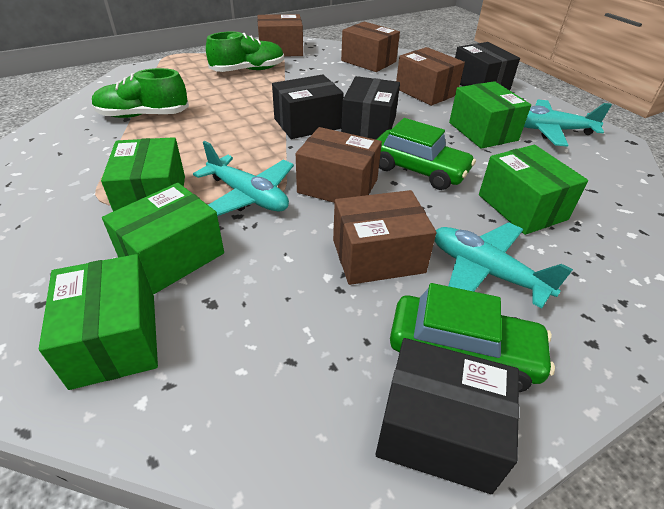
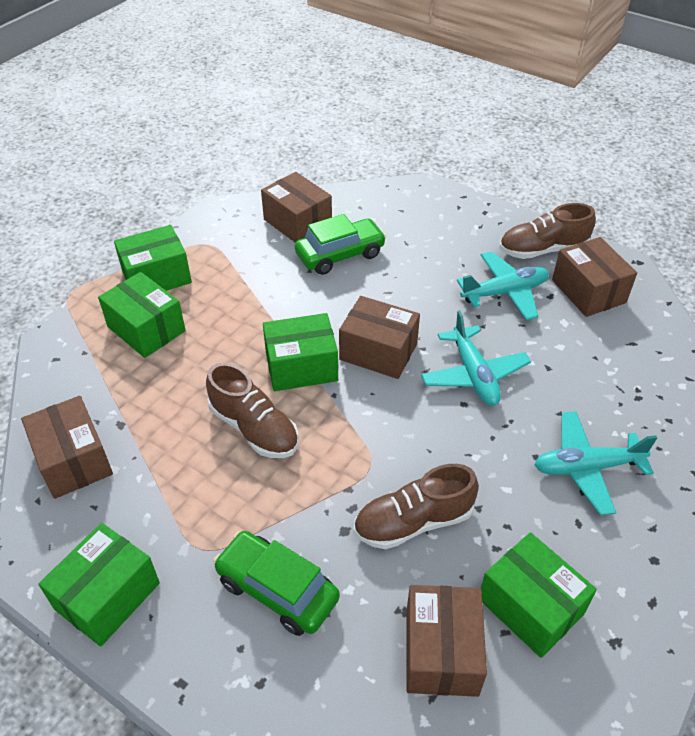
black box: [272,75,344,139] [341,76,400,140] [375,338,519,494] [455,42,520,90] = 4 -> none = 0
brown shoe: none = 0 -> [206,363,299,458] [354,464,479,549] [499,203,596,259] = 3
green shoe: [92,68,189,118] [206,31,284,72] = 2 -> none = 0

